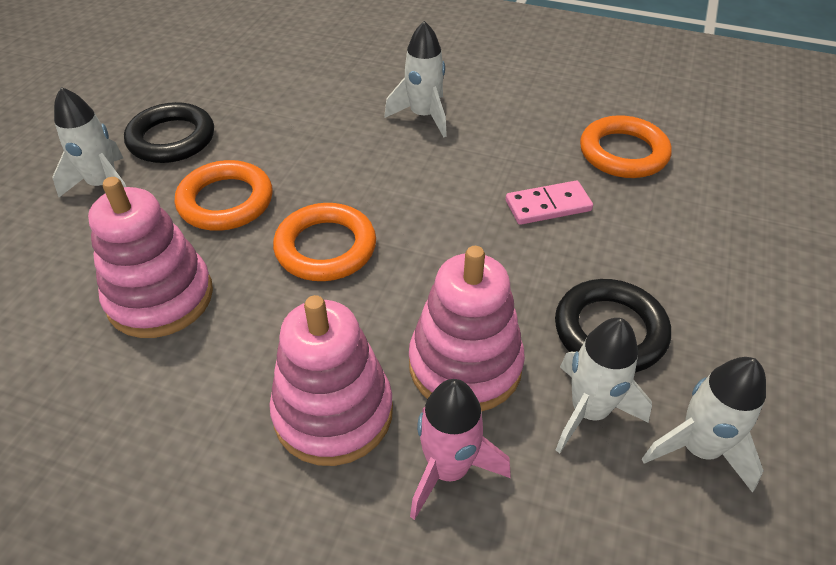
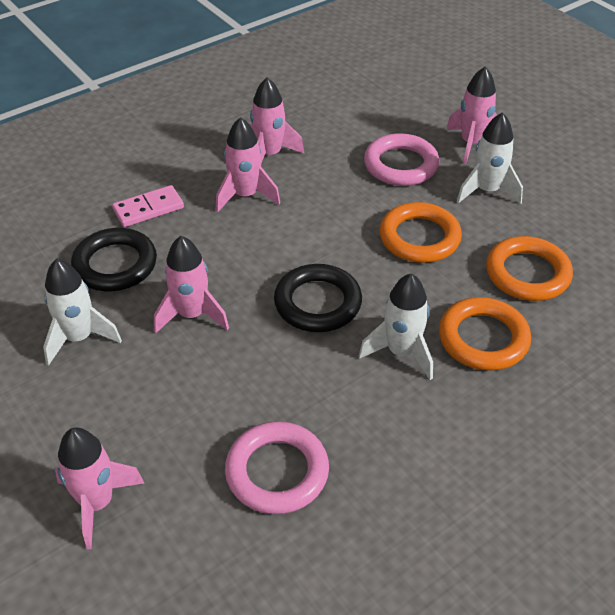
pink ring: none = 0 -> [225,421,329,514] [364,133,439,186] = 2
pink rocket: [410,379,511,520] = 1 -> [55,427,144,549] [154,236,229,333] [216,117,280,213] [250,78,304,163] [446,67,497,164] = 5
pink stacking toy: [88,177,213,338] [269,295,393,466] [409,246,525,412] = 3 -> none = 0
white rocket: [52,87,126,197] [384,21,447,137] [556,318,652,453] [642,357,766,493] = 4 -> [43,259,122,366] [359,273,433,380] [457,112,523,204] = 3

